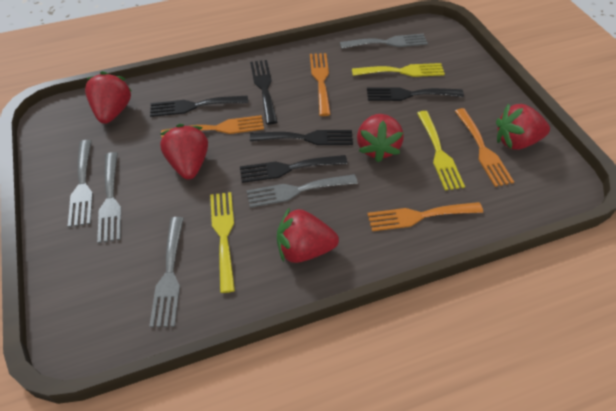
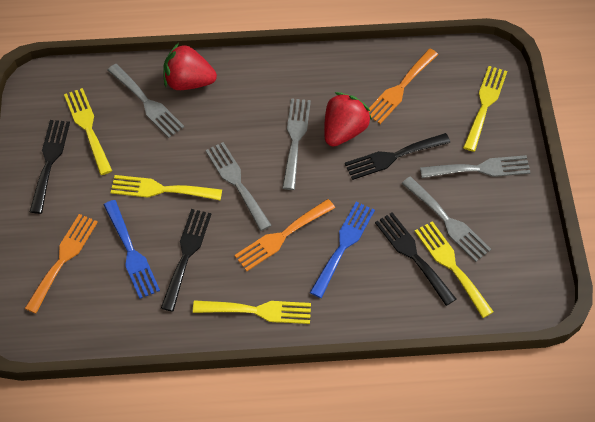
black fork: [150,96,248,117] [240,155,348,183] [250,60,277,124] [250,130,353,145] [367,87,464,101] = 5 -> [30,120,70,214] [161,209,212,312] [345,133,451,180] [375,212,456,306] = 4
blue fork: none = 0 -> [104,200,160,299] [310,202,375,298] = 2
orange fork: [161,115,264,138] [310,53,331,116] [367,202,483,231] [455,108,514,187] = 4 -> [24,214,98,314] [234,199,335,271] [369,49,438,124] = 3
red strawberry: [85,71,132,124] [160,124,208,180] [277,208,339,263] [357,114,404,162] [496,103,550,150] = 5 -> [163,43,217,90] [324,92,372,147] = 2
yellow fork: [210,192,235,293] [352,63,445,77] [417,111,465,190] = 3 -> [64,88,112,175] [111,175,222,200] [193,300,311,324] [415,221,494,318] [463,66,507,152] = 5

